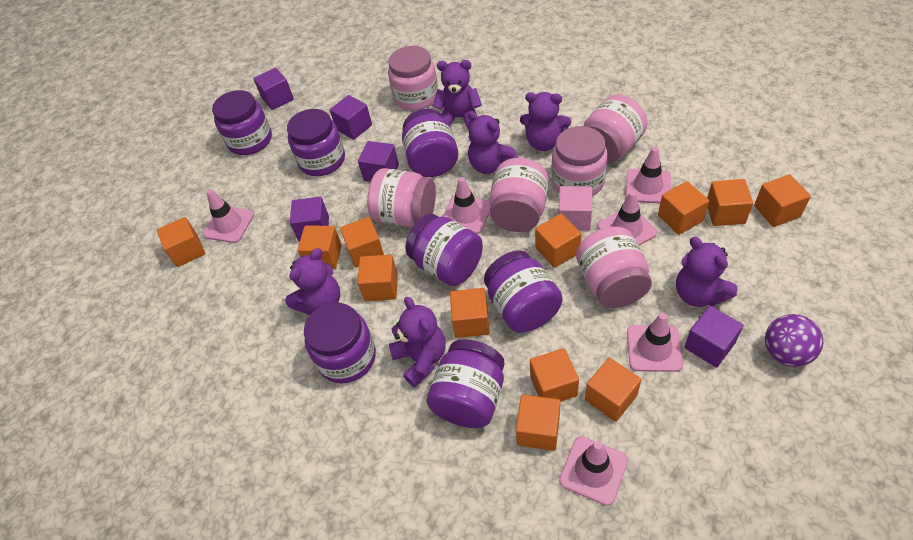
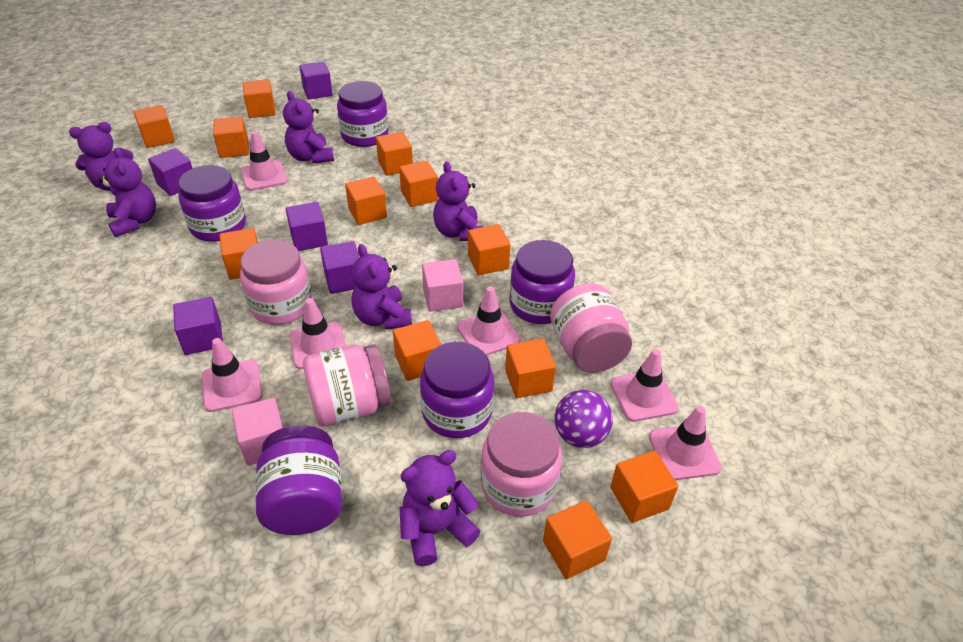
pink cube: [559,186,592,231] = 1 -> [232,398,284,466] [422,259,463,312] = 2
pink jar: [367,168,436,227] [388,46,438,110] [489,158,549,232] [551,126,608,196] [576,227,652,308] [584,95,647,164] = 6 -> [240,240,312,325] [303,344,391,427] [480,412,562,517] [550,284,632,373] = 4
purple jar: [212,90,272,155] [287,109,345,176] [304,303,376,383] [402,109,458,177] [406,214,483,286] [427,339,505,428] [484,251,563,333] = 7 -> [178,165,246,242] [256,425,342,535] [337,81,388,147] [420,342,494,438] [509,240,575,324] = 5

